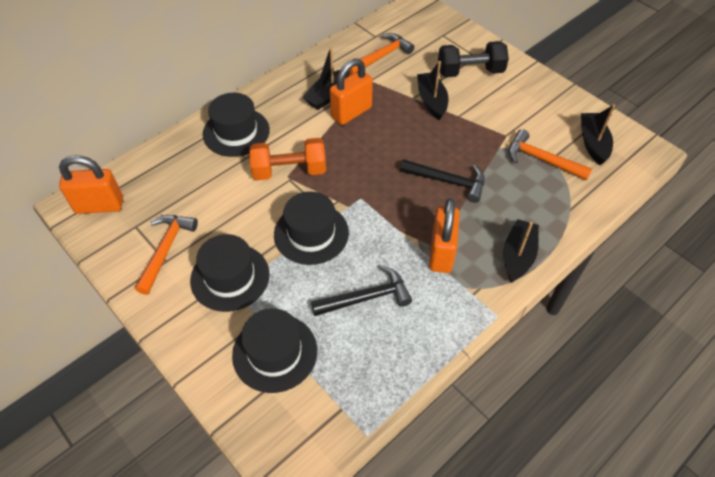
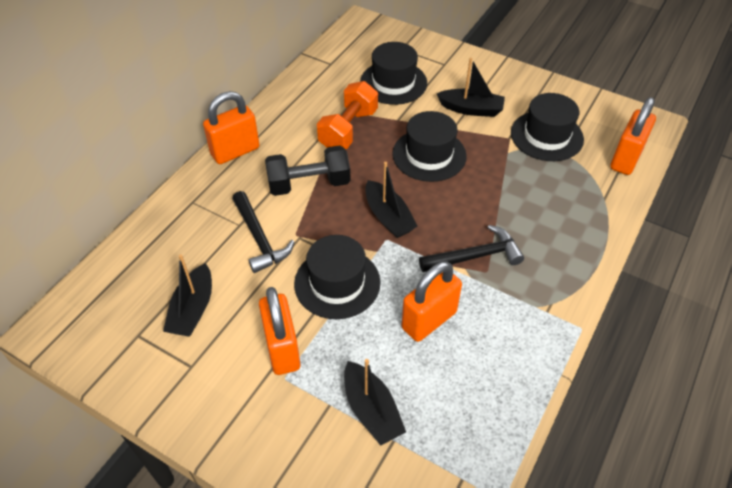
orange hammer: [135,215,198,295] [350,33,414,75] [508,129,592,181] = 3 -> none = 0
orange padlock: [59,155,123,214] [330,58,373,125] [429,198,460,273] = 3 -> [203,91,260,164] [259,287,300,375] [401,261,462,342] [610,97,656,175] = 4

